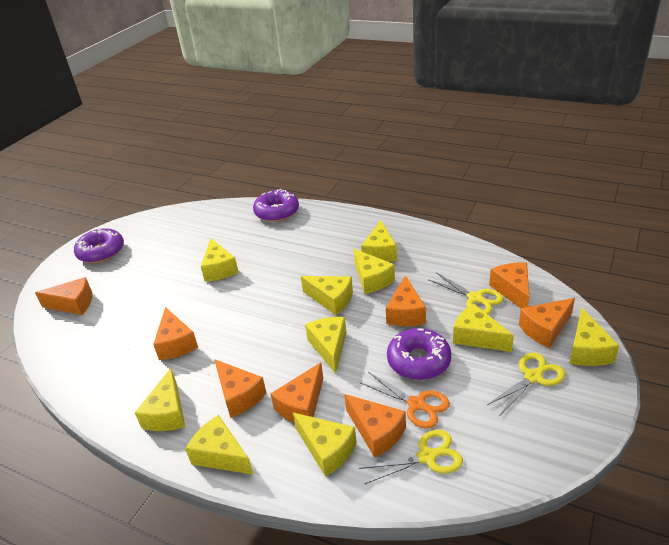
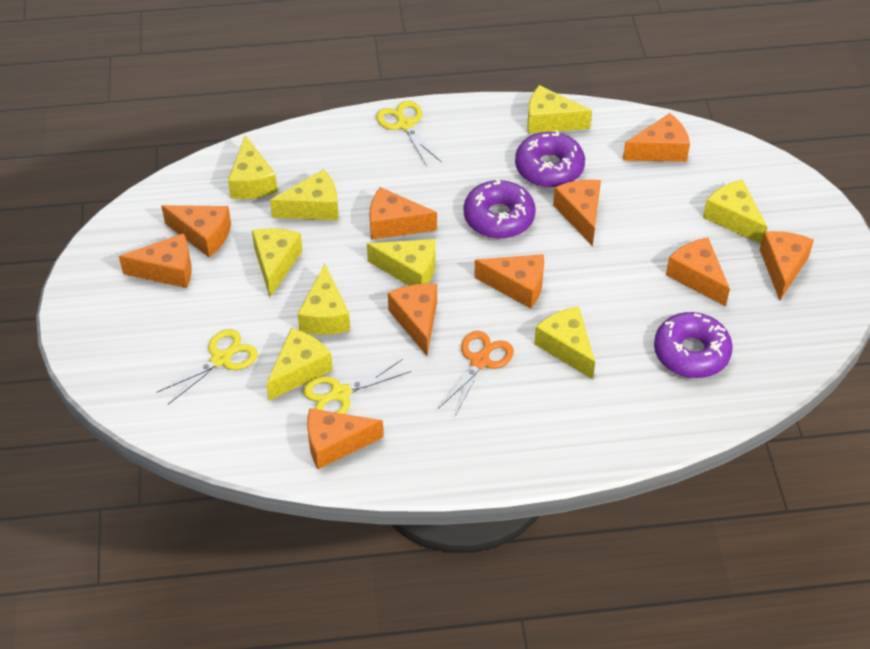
orange cheese: [35,277,92,315] [153,307,198,360] [214,359,266,418] [270,363,323,423] [344,394,406,458] [386,275,426,326] [489,262,529,308] [519,298,575,348] = 8 -> [119,233,192,288] [161,205,231,257] [307,408,384,469] [369,187,437,240] [388,284,437,356] [474,254,544,309] [553,180,601,246] [623,113,690,162] [666,237,730,306] [760,231,814,300] = 10
yellow cheese: [135,368,185,431] [185,415,254,475] [201,239,239,282] [293,413,357,477] [301,276,353,315] [305,317,346,374] [354,249,395,294] [361,220,397,262] [453,304,514,352] [570,308,619,366] = 10 -> [228,135,278,199] [252,228,303,297] [266,328,333,401] [270,169,338,220] [298,264,350,335] [367,239,436,285] [527,85,592,134] [534,306,595,379] [703,180,768,244] = 9

